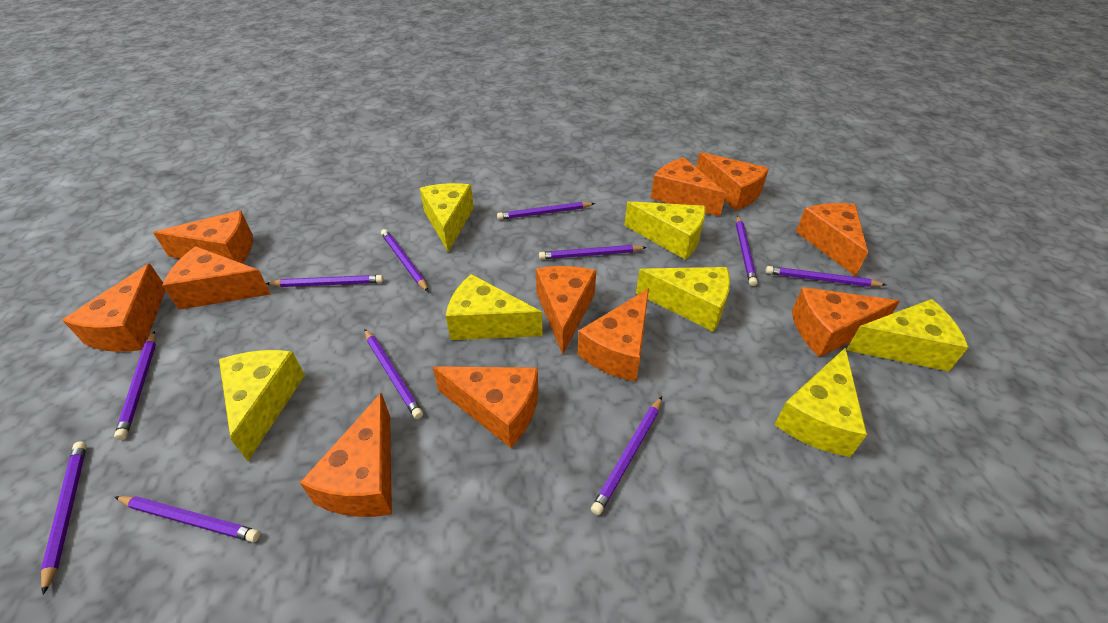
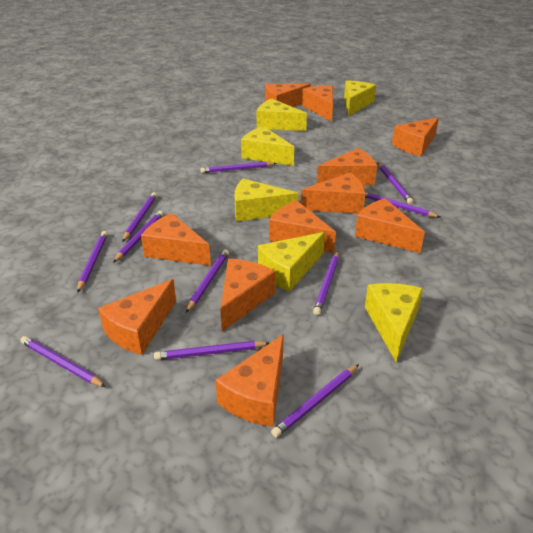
yellow cheese: [219,350,305,461] [420,183,474,252] [446,274,543,340] [624,201,705,260] [636,267,730,332] [775,348,867,457] [846,299,969,371] = 7 -> [235,179,299,221] [241,126,294,166] [257,99,307,131] [258,232,325,292] [344,80,376,116] [365,283,423,362] = 6

